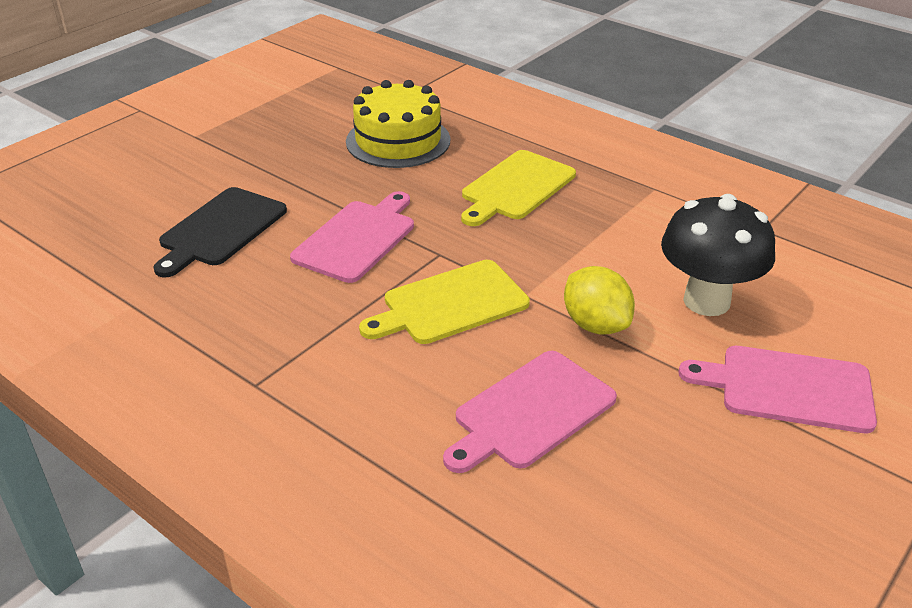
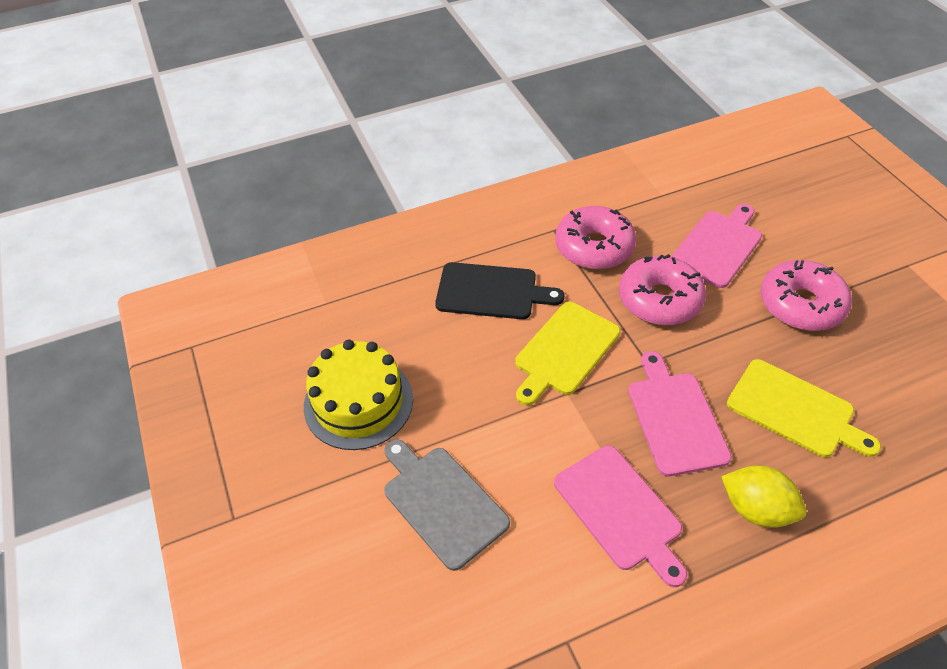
black mushroom: [661,194,775,316] = 1 -> none = 0
grey cutting board: none = 0 -> [384,439,510,571] = 1
pink donut: none = 0 -> [555,206,636,269] [619,254,706,325] [761,260,852,331] = 3

